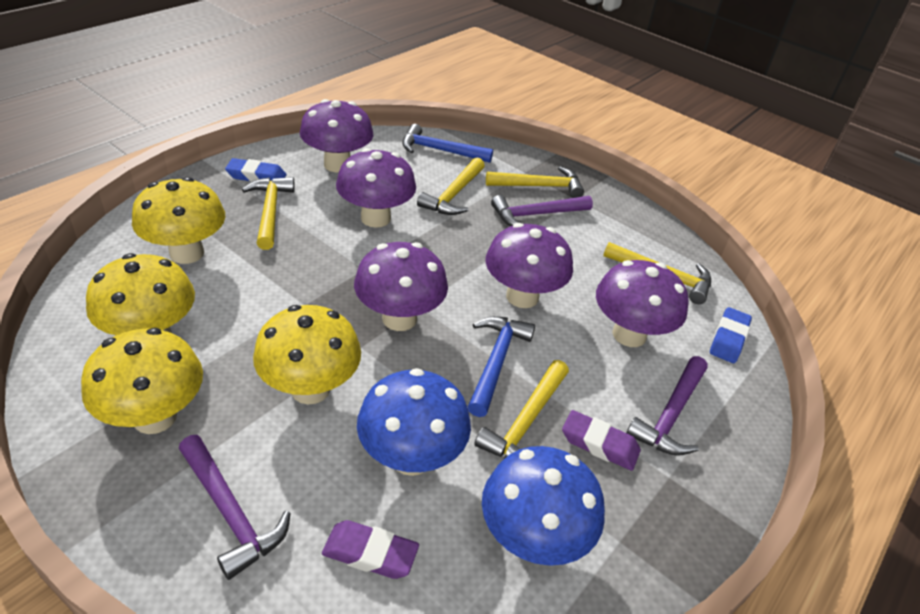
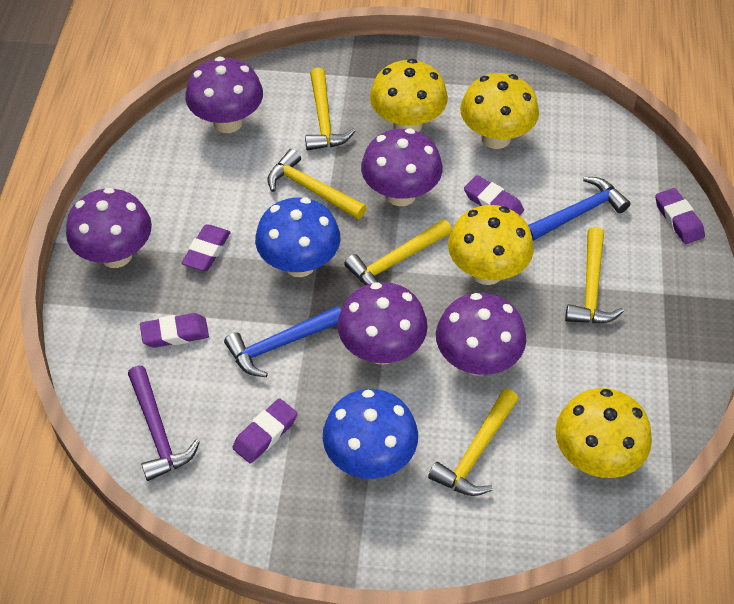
blue eraser: [225,158,286,182] [710,307,752,363] = 2 -> none = 0
purple eraser: [322,520,419,579] [562,410,641,471] = 2 -> [140,313,209,348] [182,224,231,271] [232,398,298,464] [464,175,524,215] [655,188,705,244] = 5
purple hammer: [179,435,291,580] [491,195,593,226] [626,356,708,456] = 3 -> [128,365,200,481] = 1

